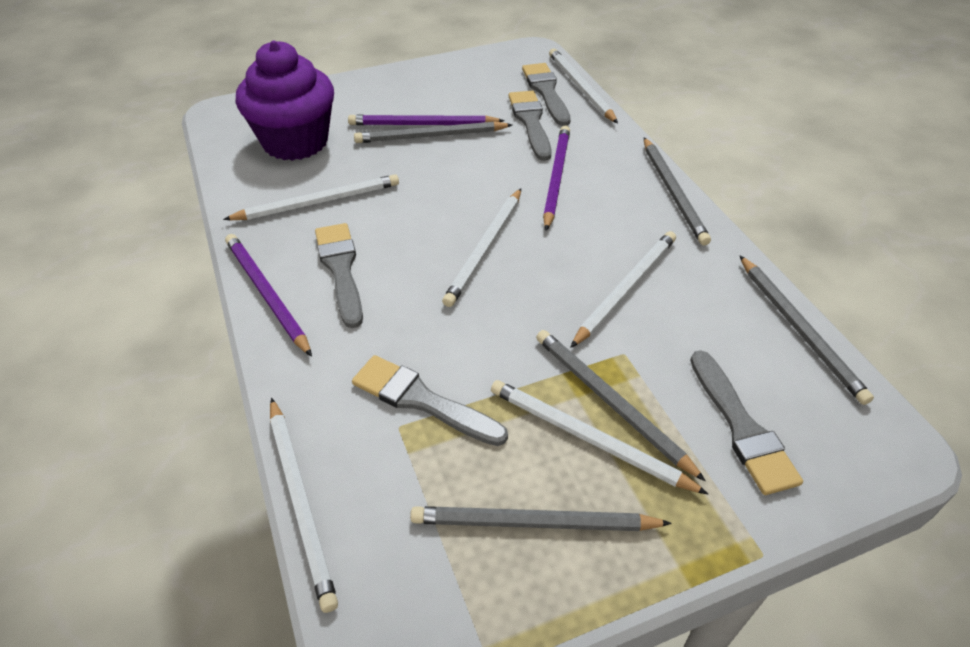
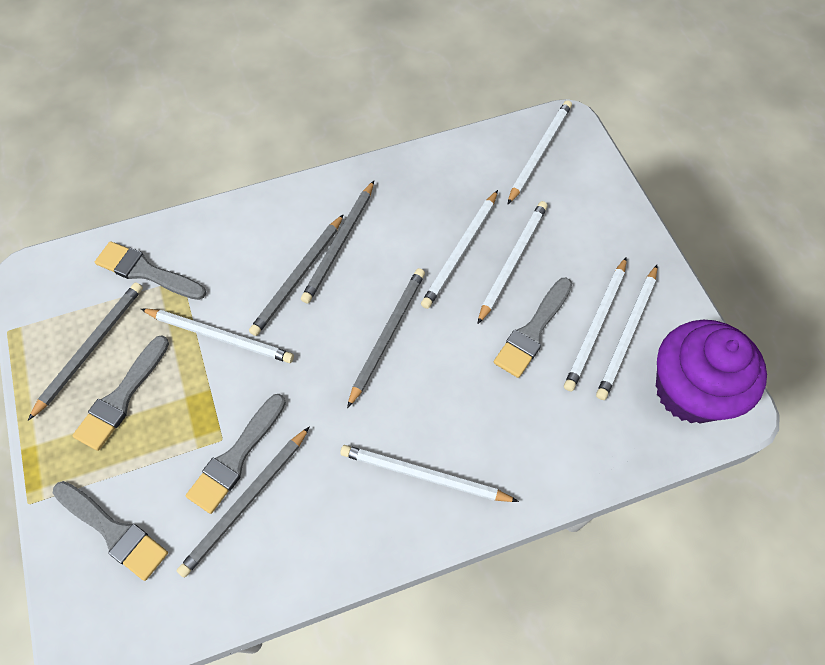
purple pencil: [225,234,312,357] [348,115,505,125] [543,125,570,231] = 3 -> none = 0
white pencil: [223,174,399,220] [270,398,338,613] [442,188,521,307] [491,380,708,494] [549,48,618,123] [570,231,676,348] = 6 -> [141,309,294,363] [340,445,519,502] [421,190,498,309] [478,201,548,324] [507,100,572,205] [564,257,627,391] [596,265,657,400] = 7

